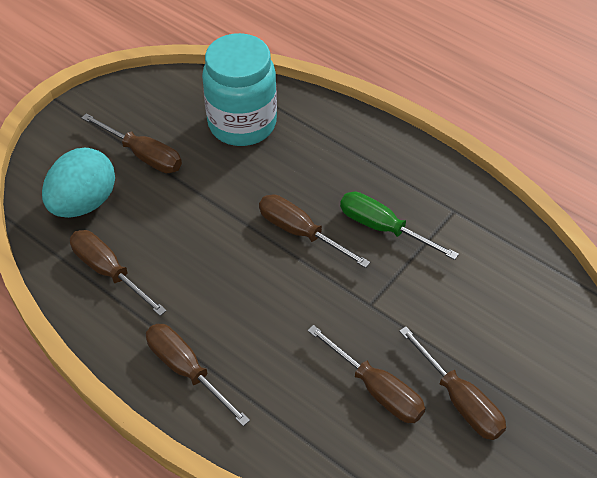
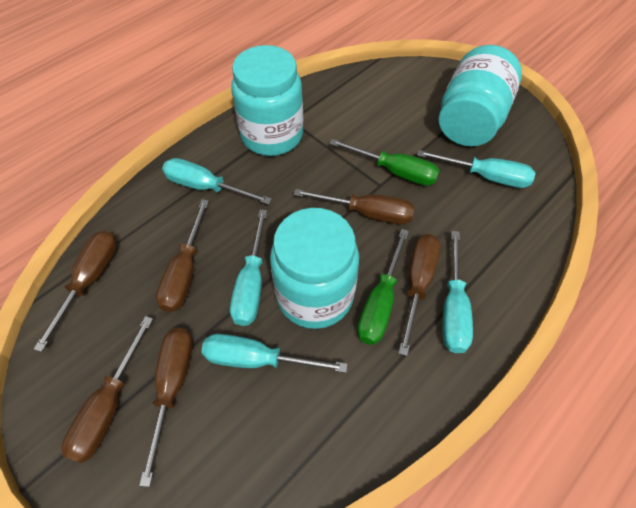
green screwdriver: [340,192,459,260] = 1 -> [329,139,440,186] [357,229,409,345] = 2
turquoise egg: [42,148,115,218] = 1 -> none = 0
turquoise jar: [202,33,277,146] = 1 -> [231,45,303,156] [270,208,359,329] [439,45,522,146] = 3
turquoise screwdriver: none = 0 -> [162,158,272,205] [201,334,348,373] [230,210,267,326] [417,150,536,188] [443,231,473,353] = 5

